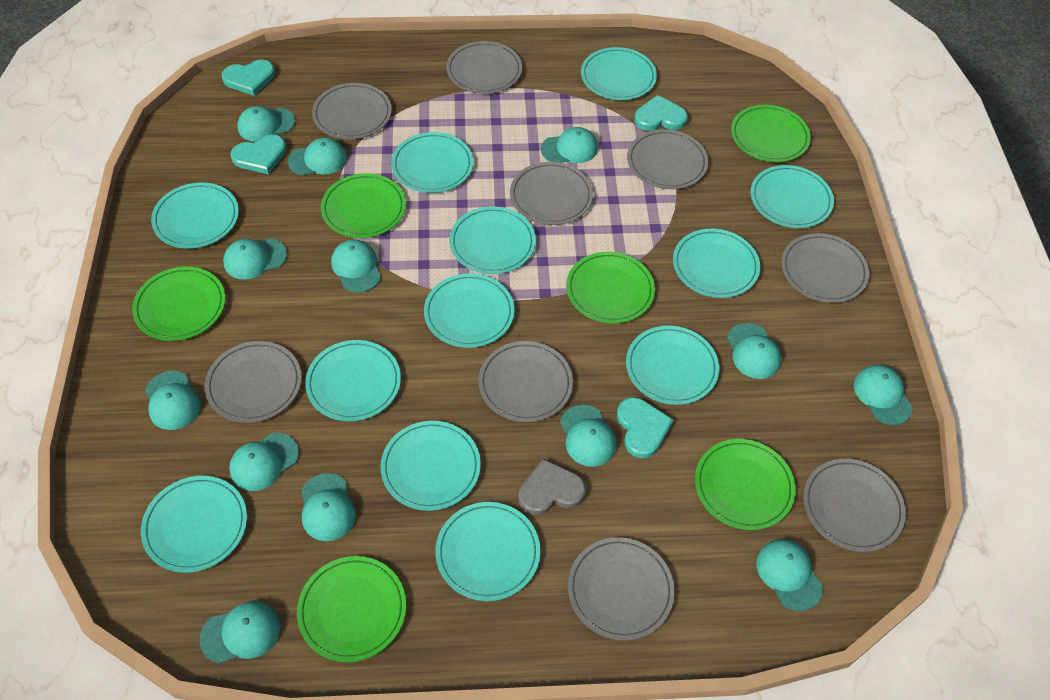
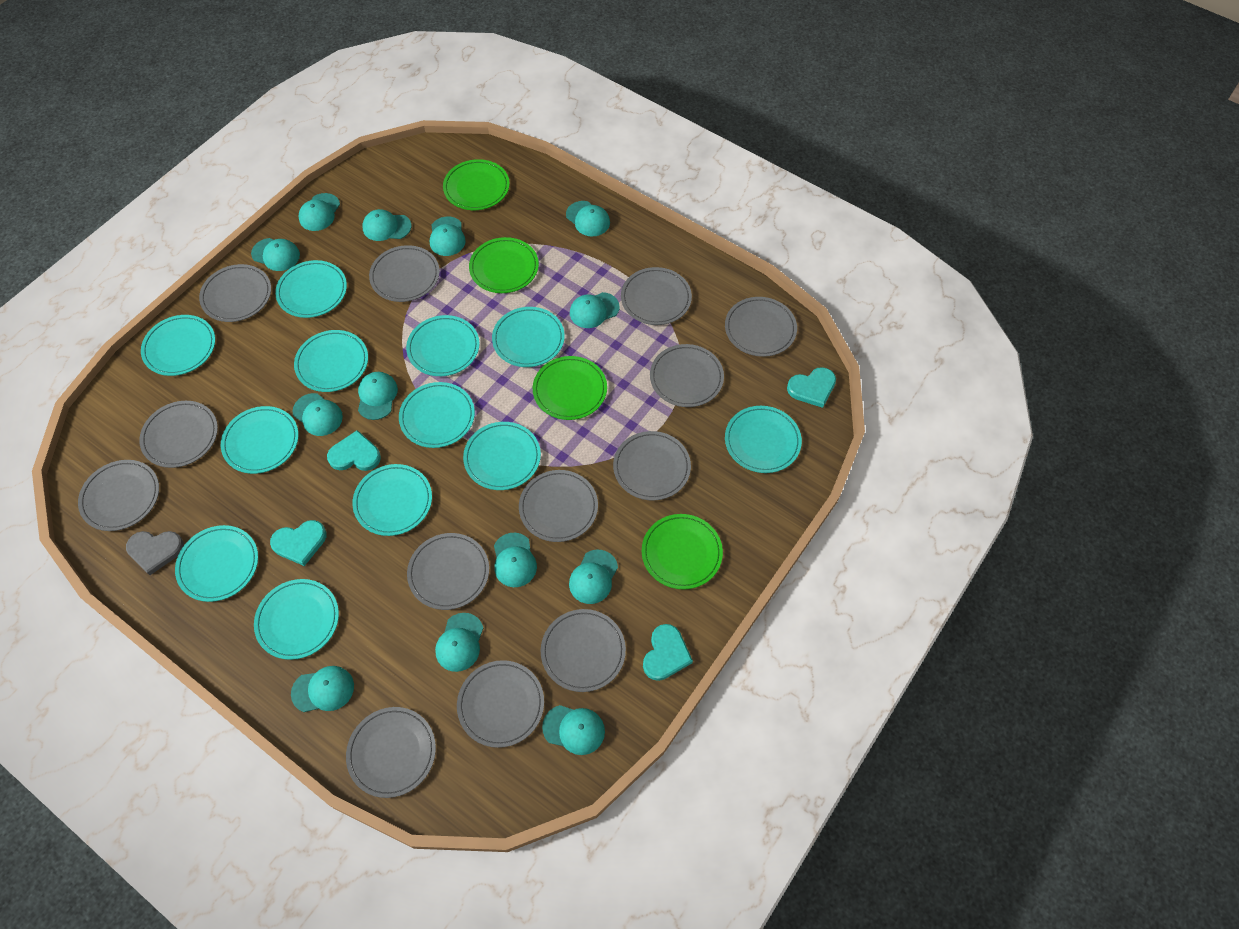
green plate: [132,267,225,341] [297,556,406,662] [321,173,406,238] [566,252,655,323] [695,439,796,530] [731,105,811,162] = 6 -> [443,159,510,210] [469,237,539,293] [533,356,607,420] [642,514,723,589] = 4
grey plate: [205,341,302,423] [312,83,392,139] [446,41,522,94] [478,341,573,422] [510,162,593,225] [568,537,675,640] [627,129,708,189] [781,233,869,303] [803,459,906,552] = 9 -> [78,460,159,531] [139,401,218,468] [199,264,271,322] [346,707,436,798] [369,245,440,302] [407,533,489,610] [457,660,544,748] [519,470,598,542] [541,609,626,692] [613,431,691,500] [621,267,692,325] [650,344,724,407] [725,297,797,357] = 13

